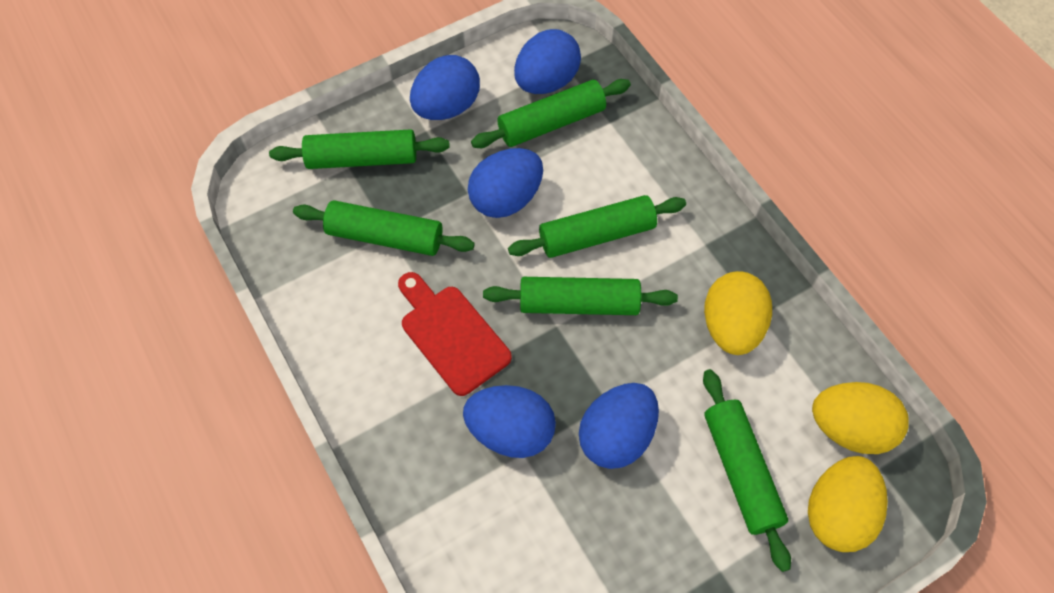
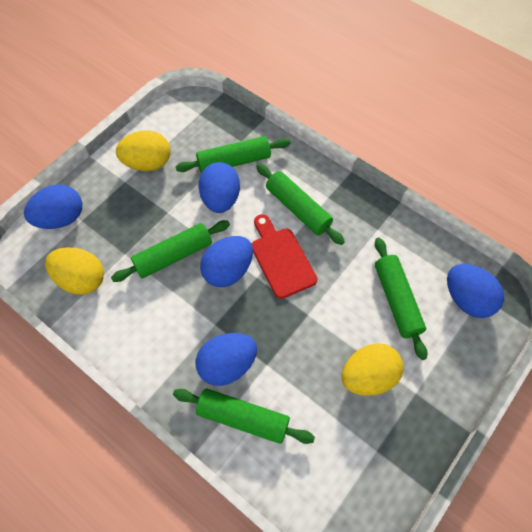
green rolling pin: [269,129,450,169] [293,200,475,256] [471,79,631,148] [483,277,678,315] [508,195,686,258] [703,369,791,572] = 6 -> [111,220,230,282] [173,389,315,444] [175,136,291,173] [256,163,345,245] [375,238,427,360] = 5

